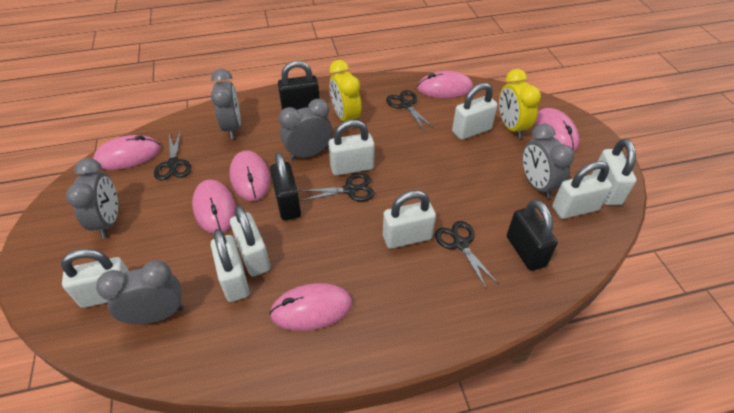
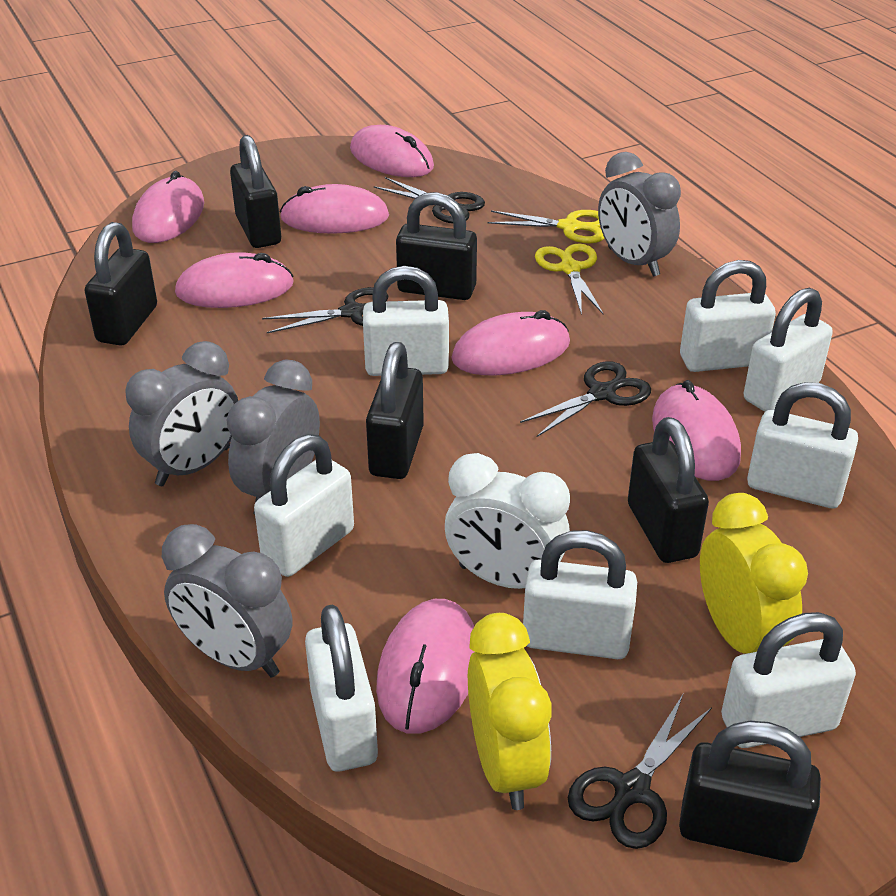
black padlock: [270,153,301,221] [278,61,320,110] [507,200,558,271] = 3 -> [85,222,157,346] [230,135,281,248] [366,342,424,479] [396,192,477,300] [628,417,709,563] [679,721,821,862] = 6
grey clock: [66,158,118,238] [96,260,184,324] [211,69,241,139] [279,99,333,160] [522,124,574,199] = 5 -> [125,341,238,486] [162,524,292,678] [227,360,320,515] [598,152,681,277] = 4
pink mouse: [93,135,161,170] [192,179,236,234] [229,151,270,201] [269,283,352,331] [417,71,473,98] [534,108,580,151] = 6 -> [132,171,204,243] [175,252,294,308] [280,184,389,234] [350,125,434,177] [376,599,474,734] [451,310,570,376] [652,380,741,481] = 7
white clock: none = 0 -> [445,453,570,589] = 1
yellow scissors: none = 0 -> [488,210,604,244] [535,243,604,315] = 2

